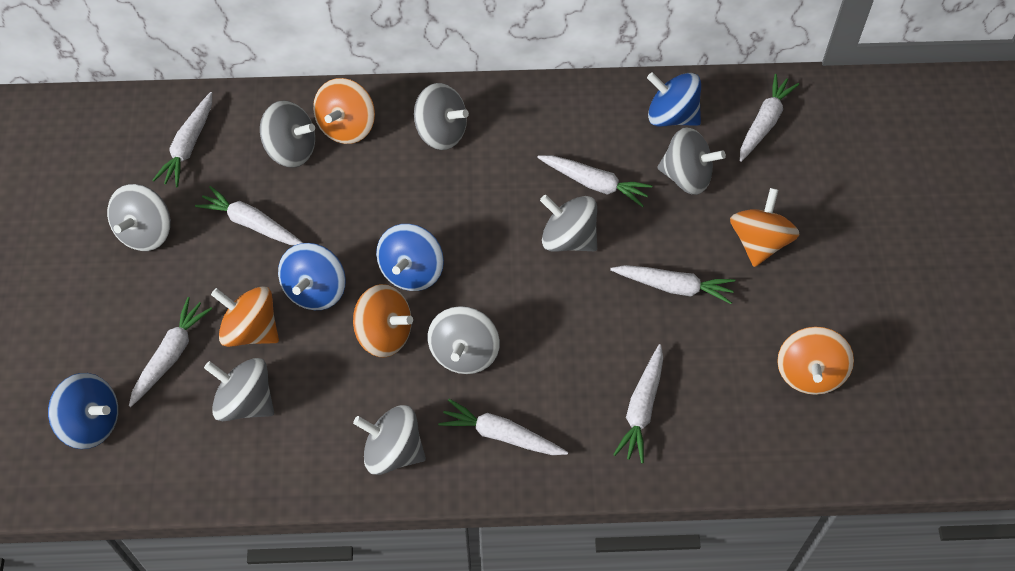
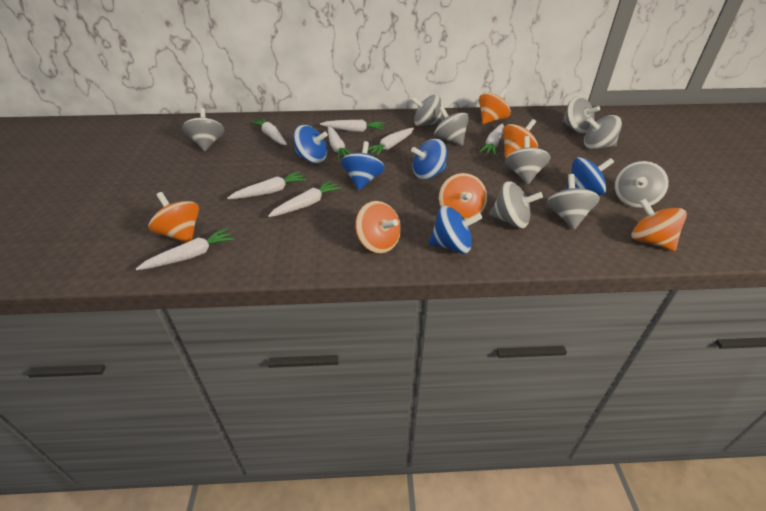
blue spinning top: [48,373,118,449] [278,243,346,310] [376,224,444,291] [647,72,701,126] = 4 -> [293,125,328,164] [341,141,385,190] [411,139,447,180] [429,206,482,254] [566,157,614,195] = 5
grey spinning top: [107,184,171,251] [204,358,274,421] [260,101,315,168] [353,405,426,475] [414,83,469,150] [428,306,500,374] [540,195,597,252] [657,127,726,195] = 8 -> [182,108,224,151] [410,94,443,126] [434,106,469,146] [489,181,543,228] [505,136,550,184] [547,174,600,230] [562,96,600,134] [584,115,622,150] [615,161,669,208] = 9
orange spinning top: [211,286,279,347] [313,78,375,144] [353,284,413,357] [730,188,800,267] [777,326,854,395] = 5 -> [149,192,199,243] [355,201,401,253] [439,173,487,220] [479,88,511,124] [503,119,538,158] [631,198,687,251] = 6

